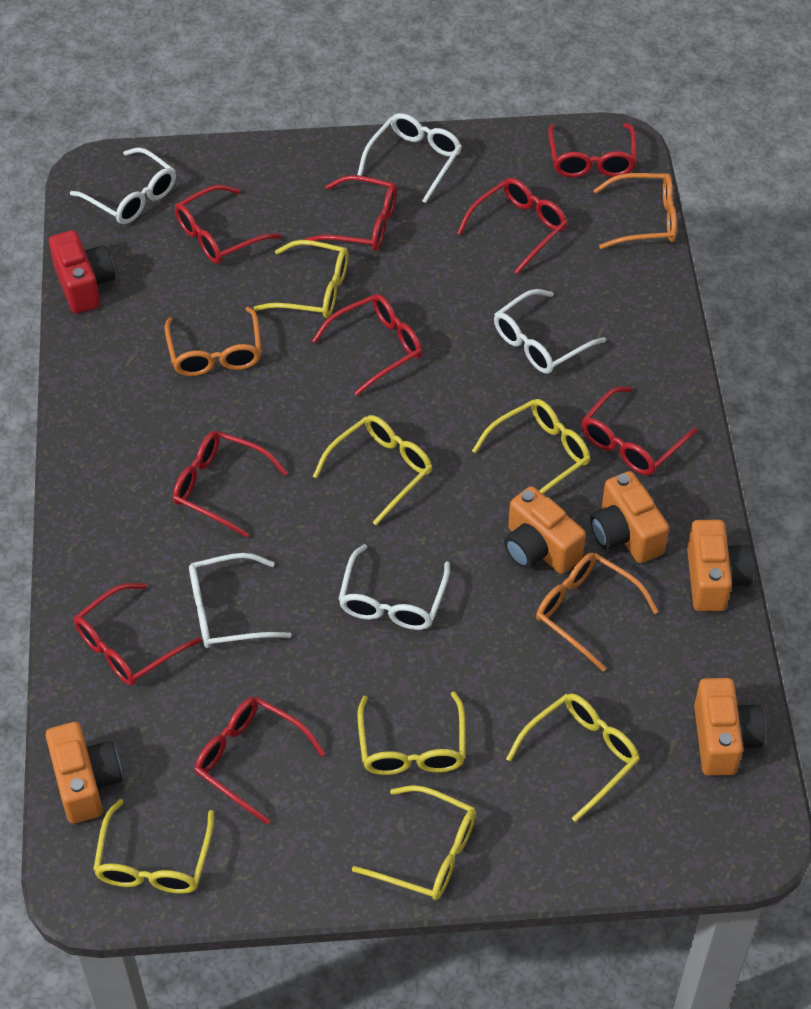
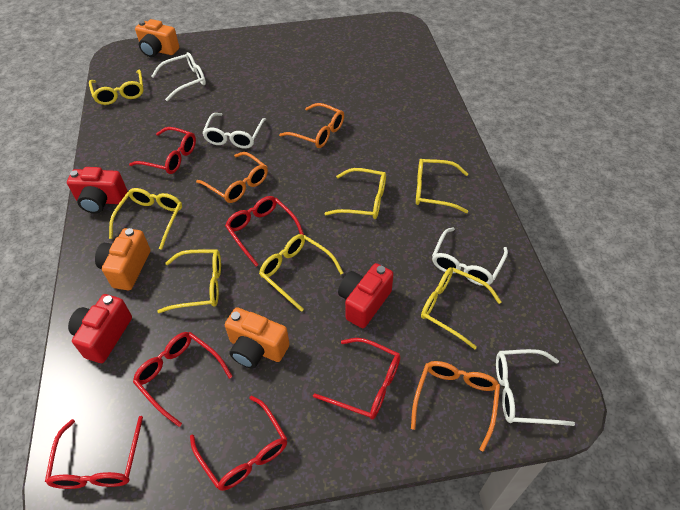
orange camera: [46,722,123,824] [504,486,586,574] [590,471,669,563] [687,520,754,611] [694,678,765,776] = 5 -> [95,228,151,290] [135,19,179,57] [225,308,289,369] = 3
red camera: [49,230,115,314] = 1 -> [67,167,127,214] [68,294,132,363] [338,263,393,328] = 3
red glasses: [74,583,201,686] [173,431,288,538] [175,185,282,264] [195,697,326,825] [304,175,397,251] [312,294,422,395] [457,178,567,274] [548,123,637,177] [582,387,698,475] = 9 -> [45,416,143,489] [129,127,196,174] [133,332,233,427] [190,396,287,491] [225,196,304,266] [313,338,400,420] = 6
white glasses: [70,147,176,224] [189,553,291,648] [338,544,450,630] [357,113,462,203] [494,289,606,374] = 5 -> [151,52,206,101] [202,113,266,149] [432,227,508,286] [496,349,575,426] = 4

